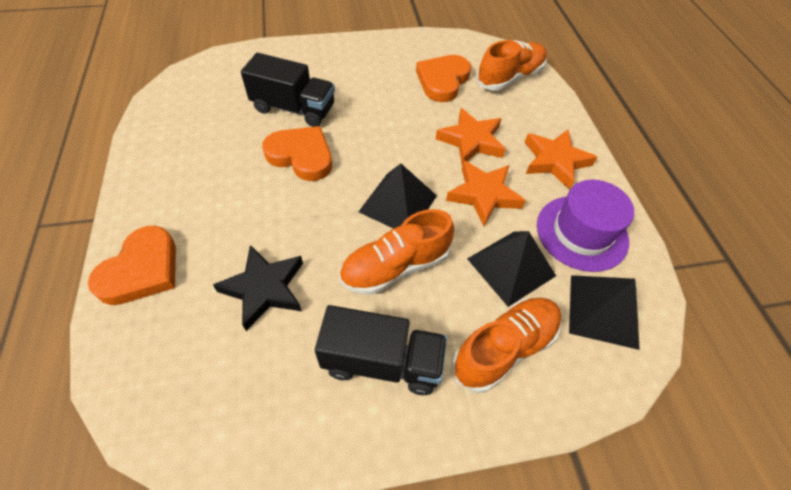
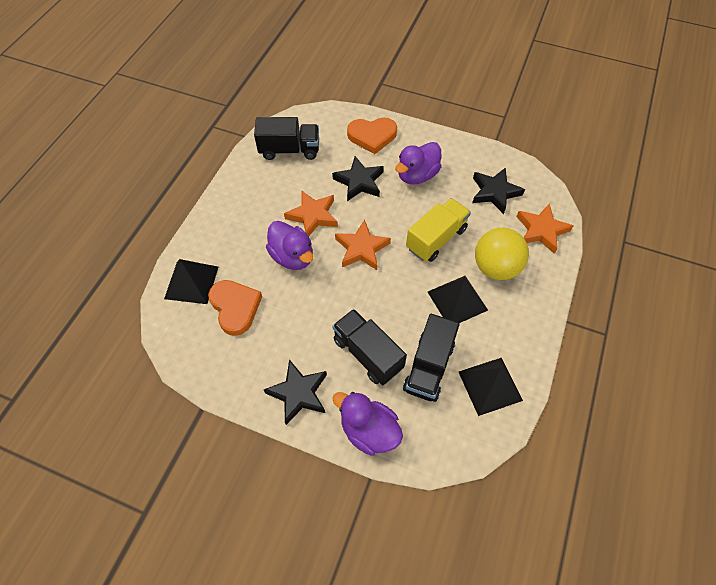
black star: [213,245,303,331] = 1 -> [264,359,327,425] [332,156,384,201] [472,167,525,214] = 3
black truck: [241,53,335,127] [315,305,447,395] = 2 -> [254,117,319,160] [332,309,407,385] [403,314,460,402] = 3
orange heart: [88,226,176,305] [262,126,332,181] [416,55,472,102] = 3 -> [208,280,262,336] [347,117,397,154] = 2
orange shoe: [339,209,454,295] [452,298,561,393] [476,40,547,91] = 3 -> none = 0
purple duck: none = 0 -> [266,221,313,270] [332,392,403,456] [395,142,442,185] = 3
purple hat: [537,180,634,272] = 1 -> none = 0
yellow ball: none = 0 -> [475,228,529,280] = 1
yellow truck: none = 0 -> [406,198,471,262] = 1

